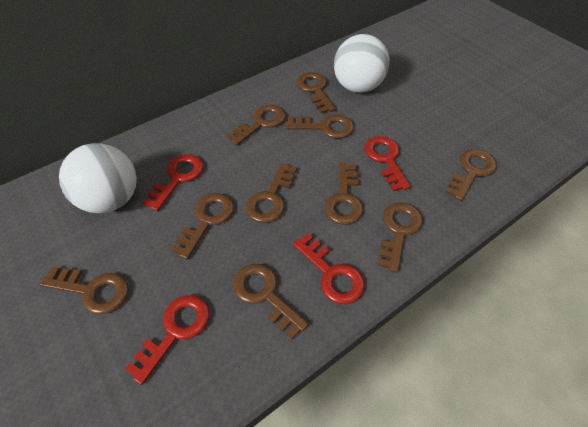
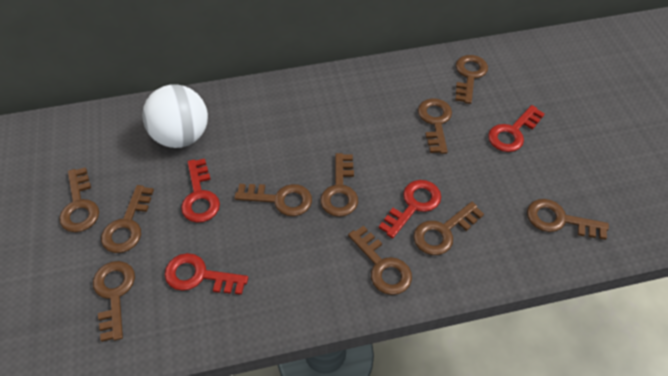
white ball: [59,143,137,213] [334,34,389,93] = 2 -> [142,84,208,148] = 1

